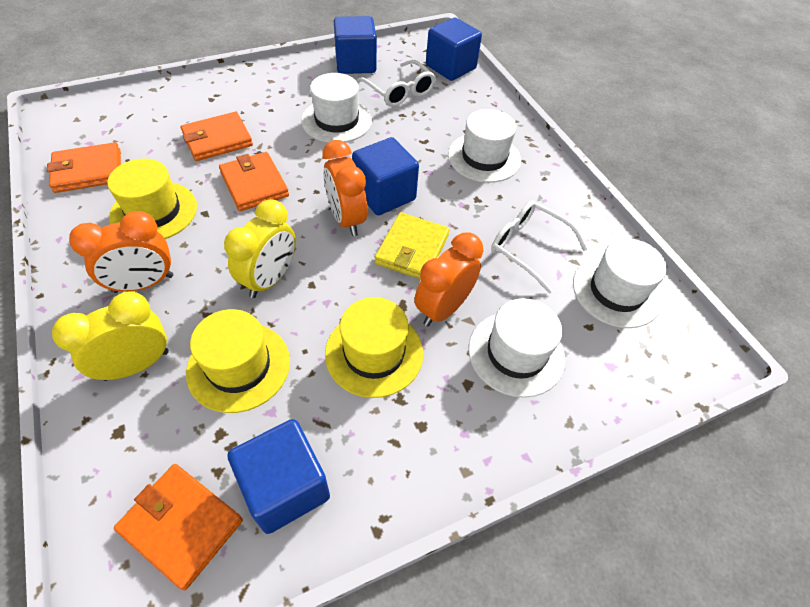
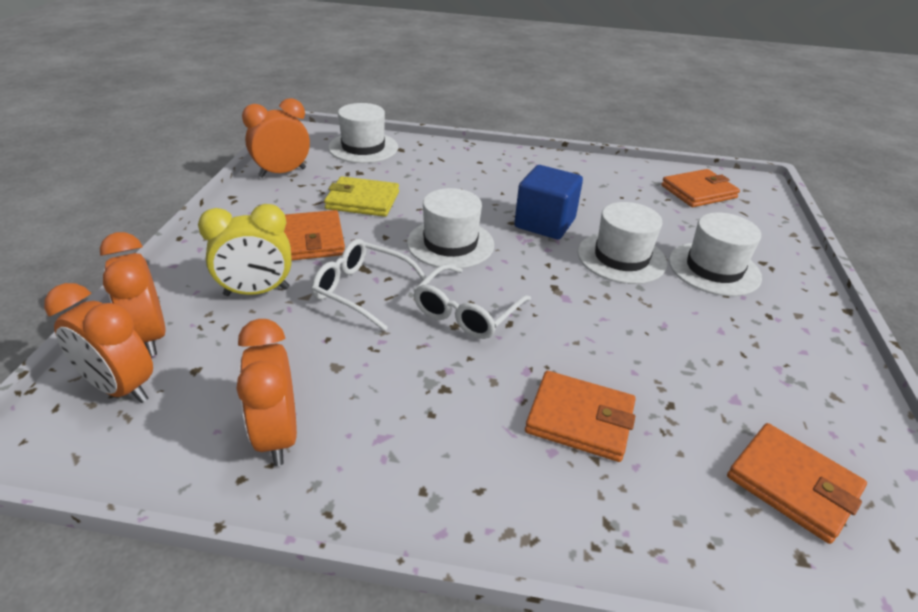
blue cube: [228,419,330,534] [334,16,377,74] [352,137,419,215] [426,18,482,81] = 4 -> [514,165,583,239] = 1
orange clock: [69,211,173,293] [323,140,368,236] [414,232,483,326] = 3 -> [44,283,153,403] [100,232,166,356] [236,319,297,466] [242,98,310,178] = 4
yellow clock: [52,291,169,381] [224,199,296,298] = 2 -> [198,204,292,296] = 1
yellow hat: [107,159,197,239] [186,309,290,413] [325,297,423,398] = 3 -> none = 0

